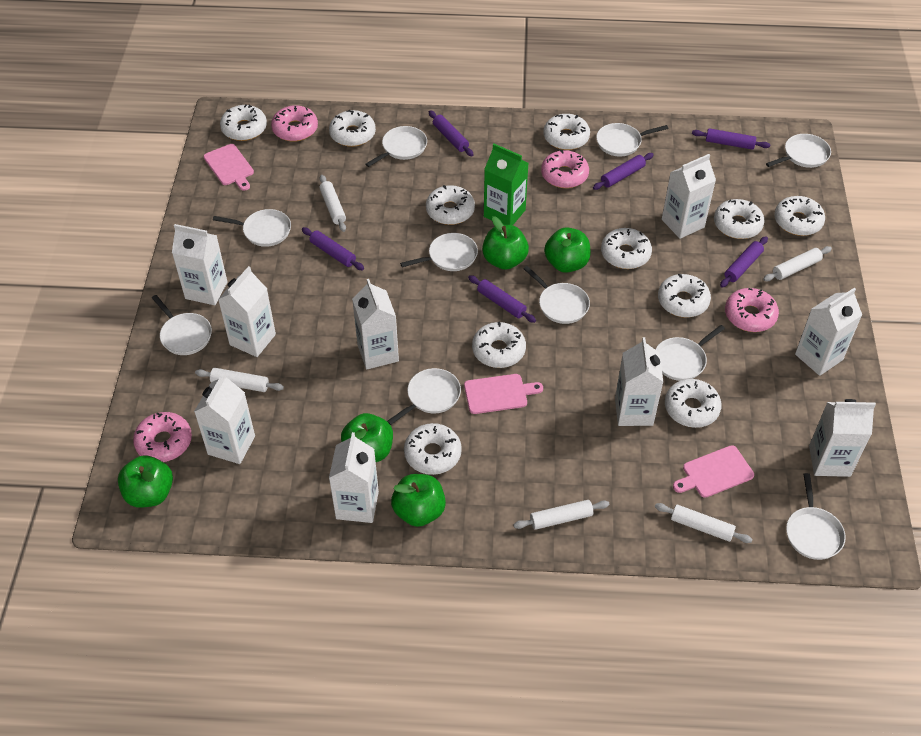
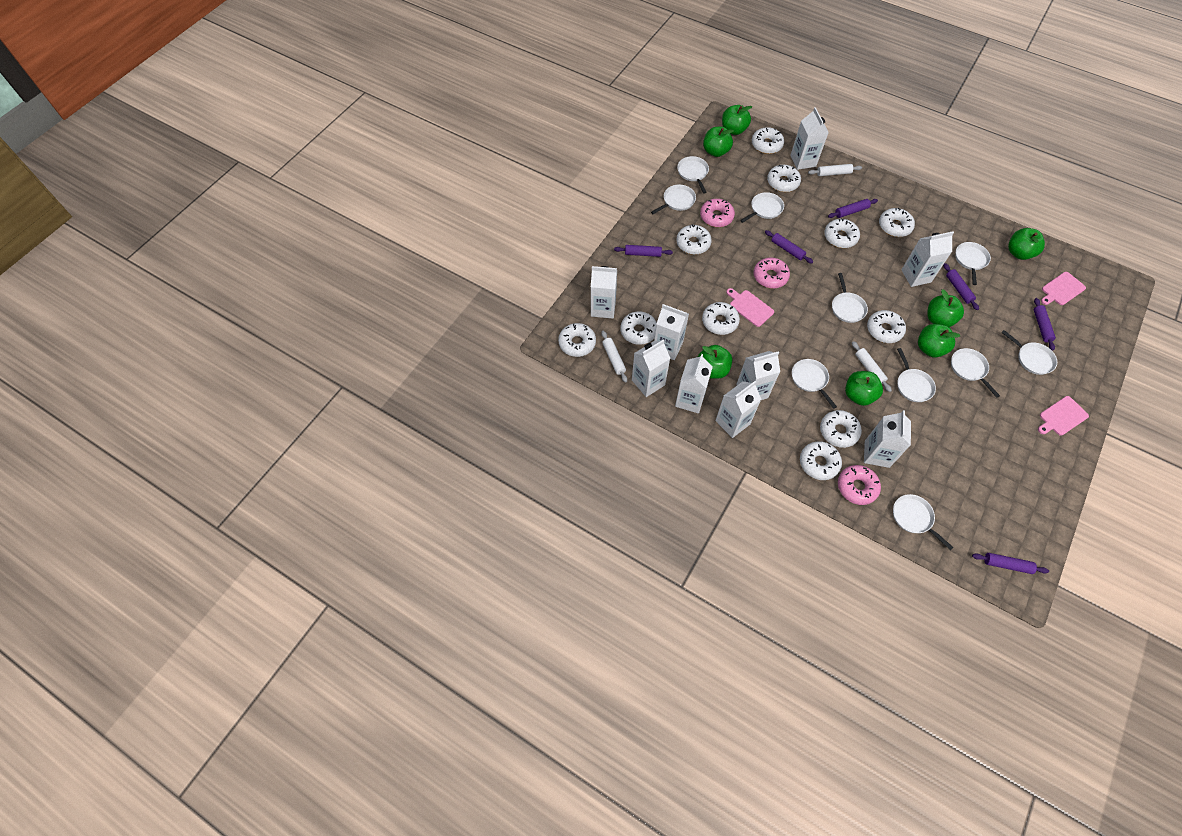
green apple: [118,455,173,508] [341,413,393,462] [391,474,446,527] [482,216,529,270] [544,227,591,273] = 5 -> [698,345,732,379] [703,127,734,157] [722,105,752,135] [845,371,883,406] [918,324,960,357] [927,289,964,327] [1008,228,1045,260] = 7
green carton: [484,144,528,225] = 1 -> none = 0
pink donut: [133,412,192,462] [271,105,318,142] [541,150,589,188] [725,288,779,332] = 4 -> [700,199,735,227] [754,258,790,288] [838,465,881,505] = 3
white rolling pin: [195,368,284,392] [319,175,346,232] [513,500,610,530] [655,503,753,543] [763,246,832,281] = 5 -> [601,331,627,383] [808,164,862,176] [852,341,892,392] = 3

